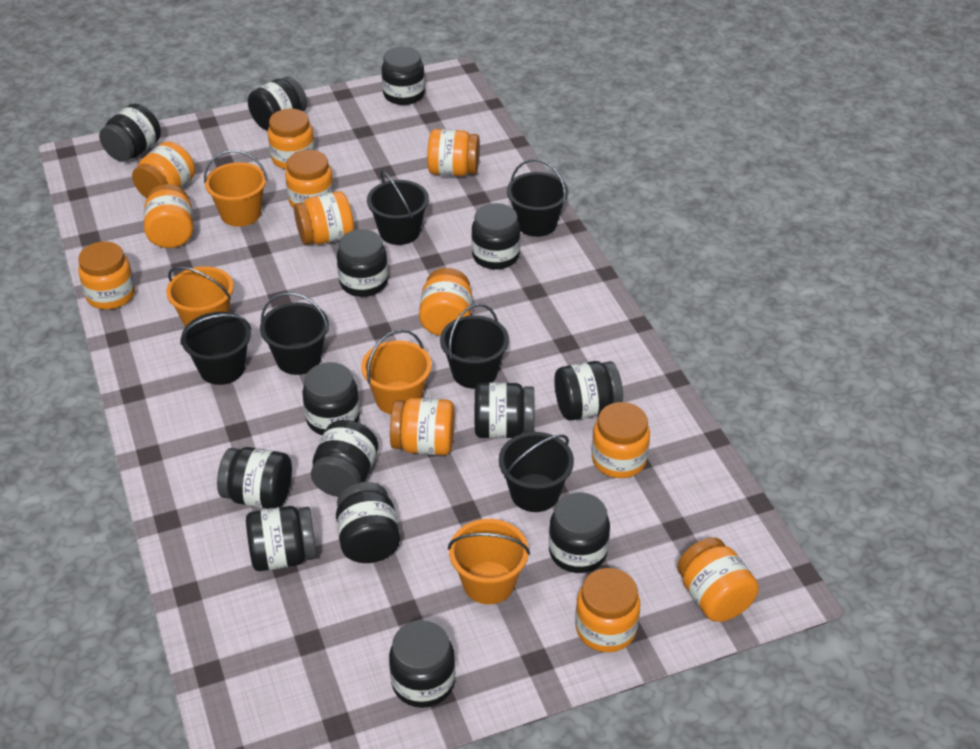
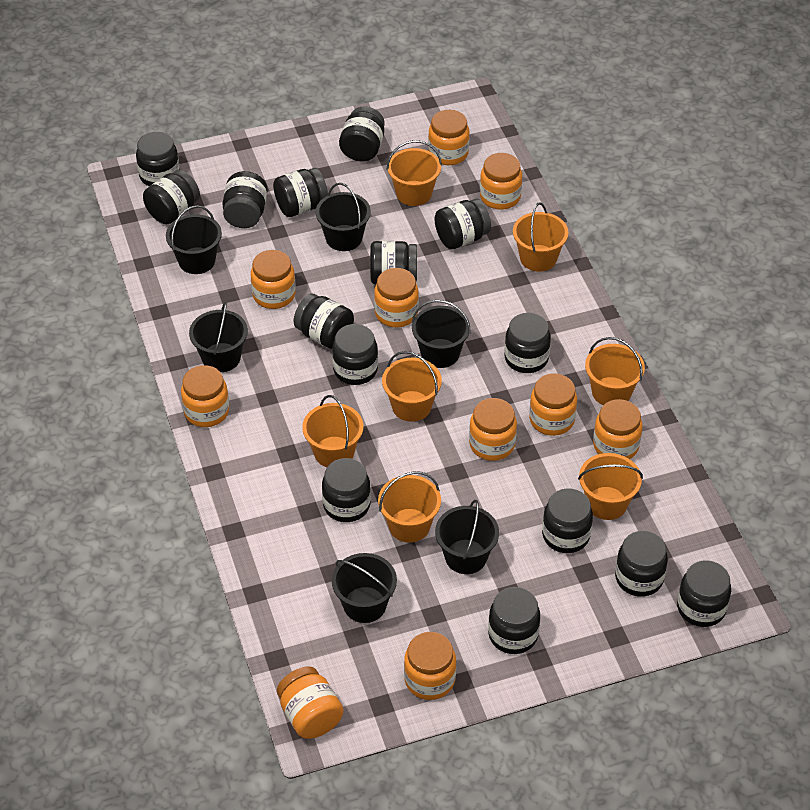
black jar: [99,104,161,162] [217,447,292,509] [246,506,317,571] [248,76,307,131] [302,362,360,435] [311,420,378,497] [336,482,400,563] [337,229,388,297] [381,47,425,105] [389,620,455,708] [471,203,520,269] [475,382,534,438] [549,492,610,573] [554,361,623,421] = 14 -> [136,132,180,187] [143,170,200,224] [222,171,268,228] [273,168,328,217] [294,293,354,349] [322,458,371,522] [332,324,378,385] [339,106,385,162] [370,241,417,284] [435,199,491,249] [488,587,540,654] [505,313,551,373] [542,488,593,553] [615,531,668,597] [677,560,731,627] = 15
orange bucket: [166,266,234,327] [204,150,268,227] [361,329,432,414] [448,519,530,604] = 4 -> [302,395,364,467] [378,471,441,543] [382,351,442,422] [387,140,442,206] [513,202,569,272] [578,453,643,520] [585,337,645,405] = 7
orange jar: [78,241,135,310] [132,141,195,198] [143,184,193,248] [268,109,315,170] [285,150,334,208] [294,191,354,245] [390,397,455,455] [419,268,472,336] [427,129,480,176] [575,568,640,652] [592,402,650,478] [677,537,759,622] = 12 -> [181,365,229,427] [251,250,296,309] [277,666,344,739] [374,268,419,327] [404,632,456,700] [428,110,470,165] [469,398,517,461] [480,153,522,210] [529,373,577,436] [593,399,642,459] = 10

